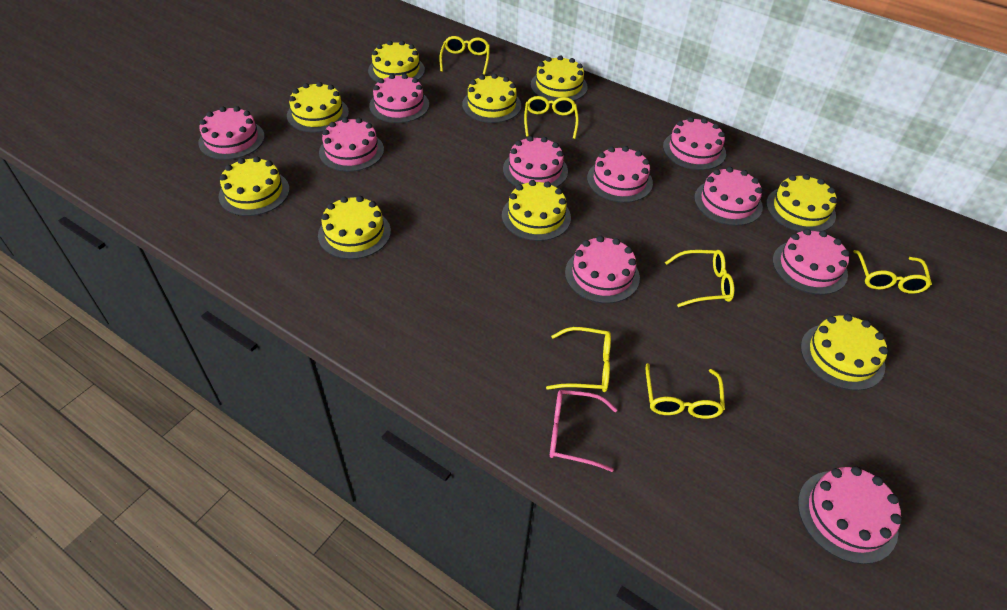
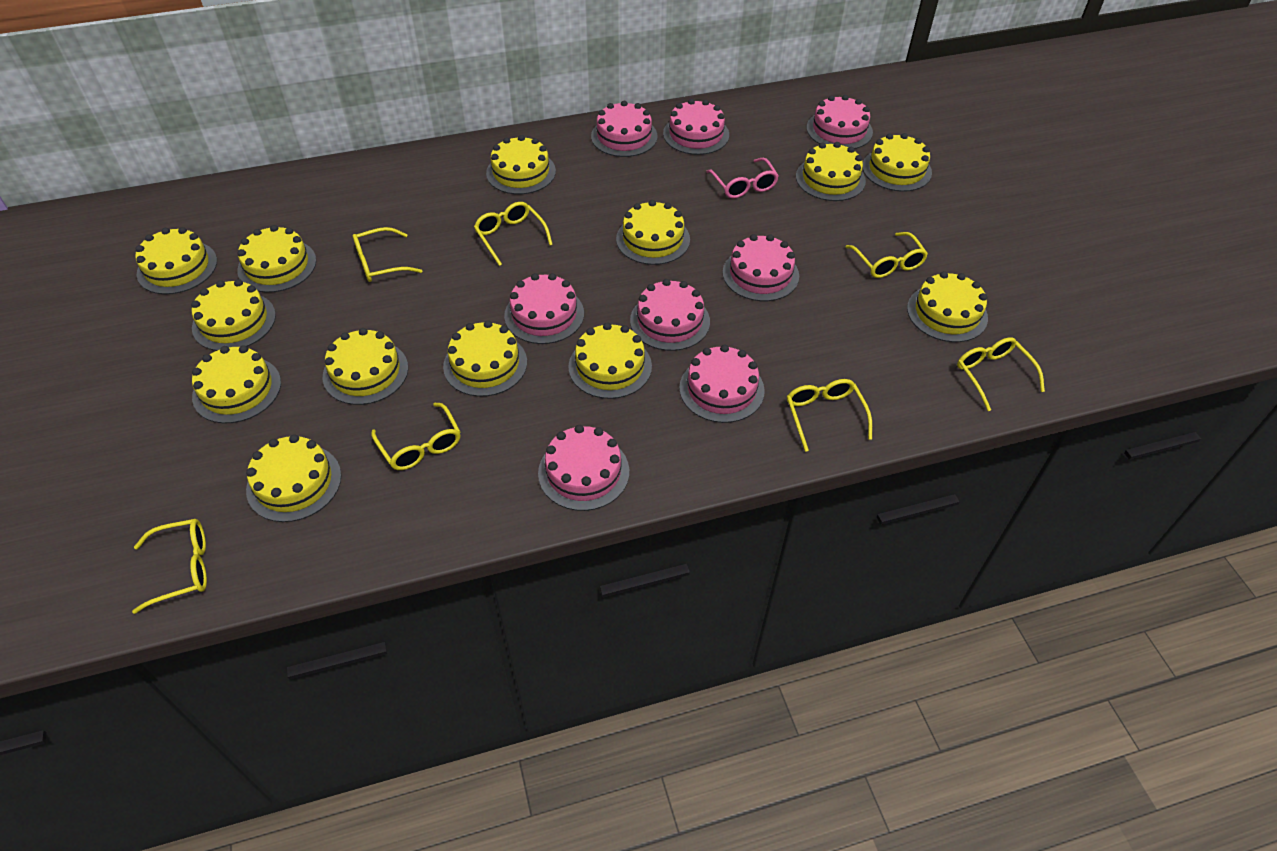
pink cake: [198,106,265,160] [319,117,384,172] [369,74,429,123] [503,136,568,188] [565,236,640,303] [587,146,653,203] [663,117,726,170] [694,167,763,226] [773,229,850,295] [798,466,902,564] = 10 -> [504,273,584,344] [538,425,629,511] [591,101,658,157] [630,279,710,351] [663,99,729,155] [679,345,765,423] [723,234,799,301] [807,95,873,149] = 8
yellow cake: [219,156,289,216] [287,82,349,132] [318,196,391,259] [368,41,425,82] [462,74,521,123] [502,180,571,241] [531,55,588,101] [766,174,837,232] [801,314,888,391] = 9 -> [135,227,217,294] [191,279,276,351] [192,345,281,424] [237,225,316,293] [246,434,341,522] [323,328,408,405] [443,320,527,397] [486,135,556,194] [568,322,652,399] [616,200,690,265] [796,142,866,201] [862,133,932,192] [907,271,988,342] = 13
yellow glasses: [439,36,490,75] [524,96,579,139] [546,327,611,392] [646,363,725,419] [665,250,734,307] [853,250,932,294] = 6 -> [132,519,207,614] [353,227,422,282] [371,403,460,470] [474,202,553,266] [787,379,872,452] [846,232,928,278] [957,337,1045,411] = 7

